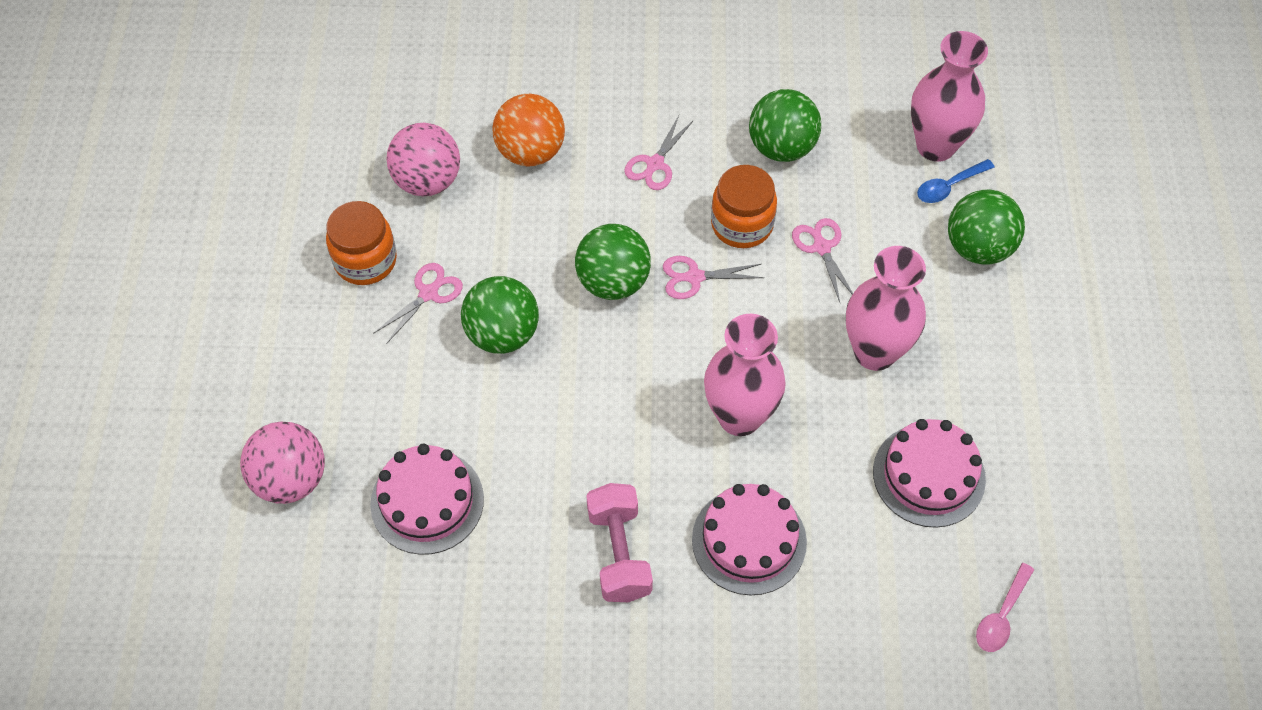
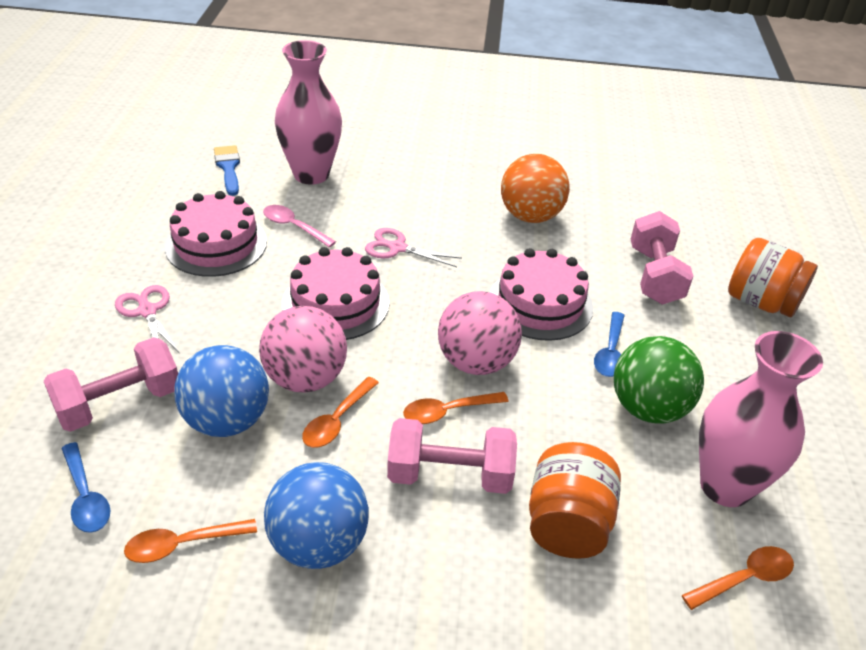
blue ball: none = 0 -> [174,345,269,437] [264,462,369,569] = 2
blue brush: none = 0 -> [214,145,240,196] = 1
blue spoon: [917,159,995,203] = 1 -> [61,442,111,533] [594,312,625,377] = 2
green ball: [461,276,539,354] [575,224,651,300] [749,89,821,162] [948,190,1025,265] = 4 -> [614,336,704,423] = 1
orange spoon: none = 0 -> [124,519,257,563] [302,377,379,448] [403,392,509,424] [682,546,794,610] = 4
pink dumbbell: [586,483,653,602] = 1 -> [44,337,178,432] [387,418,517,494] [631,211,693,304] = 3
pink scissors: [373,263,463,344] [624,116,694,190] [663,256,764,299] [792,218,853,302] = 4 -> [115,285,179,352] [365,228,462,267] = 2
pink vase: [704,314,786,436] [846,246,926,371] [911,31,988,162] = 3 -> [275,40,342,185] [699,331,823,507] = 2

